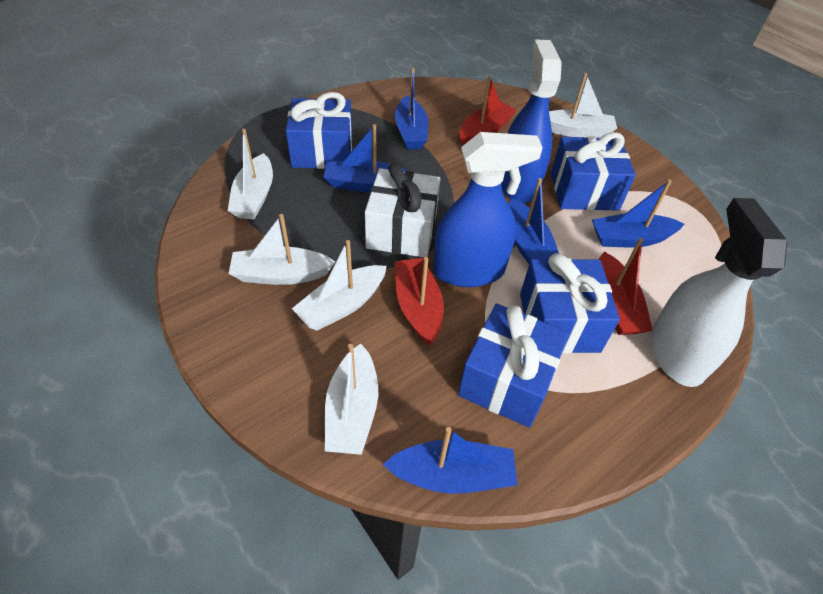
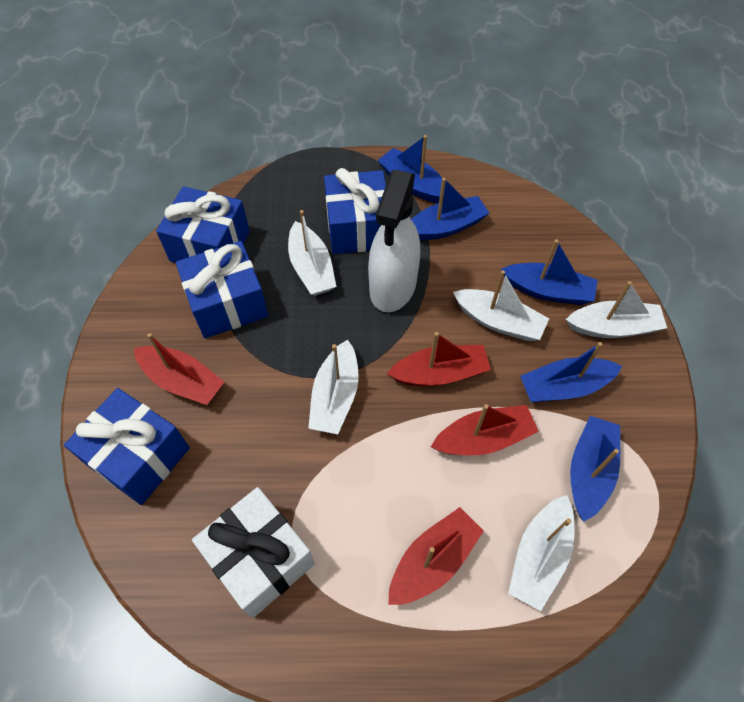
blue spray bottle: [433,132,543,287] [502,39,562,203] = 2 -> none = 0
red boat: [395,257,444,345] [460,76,517,145] [599,238,653,335] = 3 -> [134,333,224,405] [387,332,491,386] [388,507,484,605] [431,404,539,455] = 4

